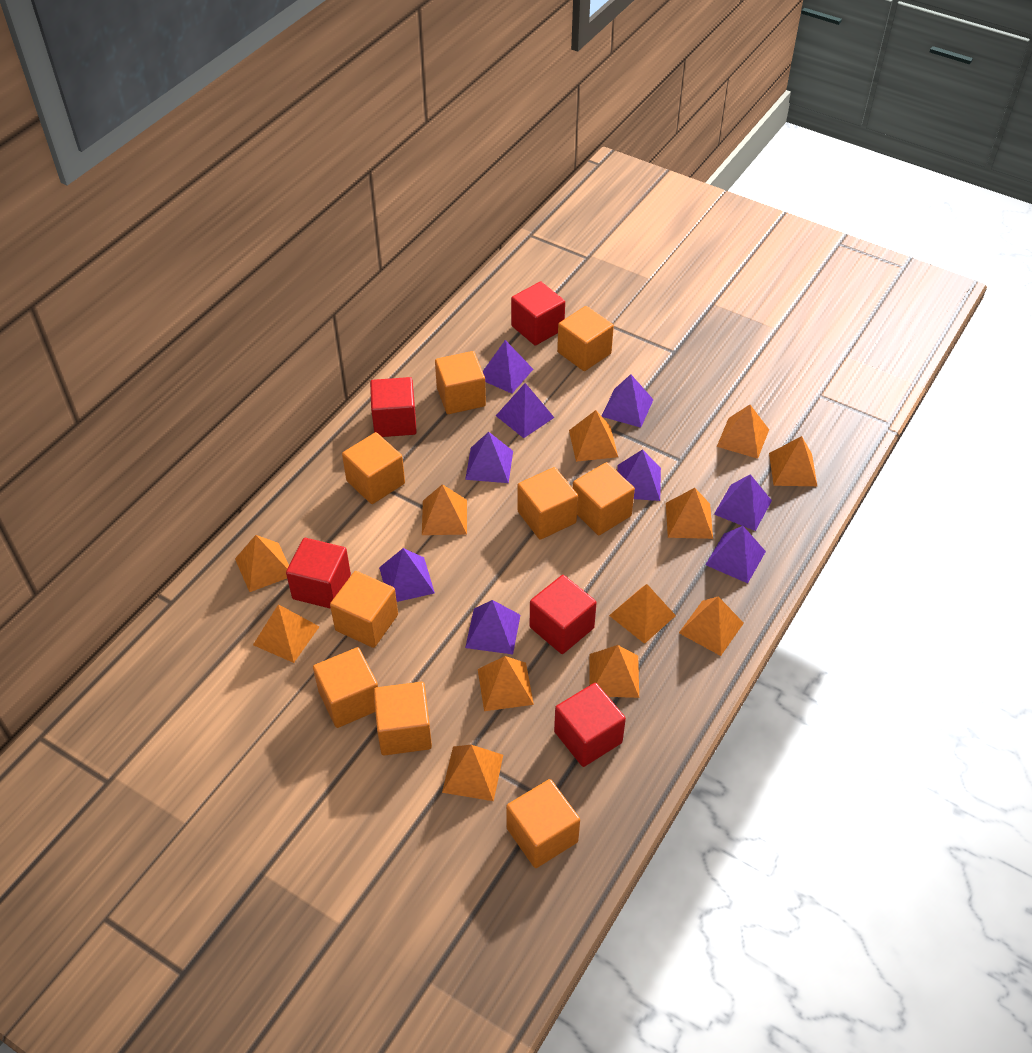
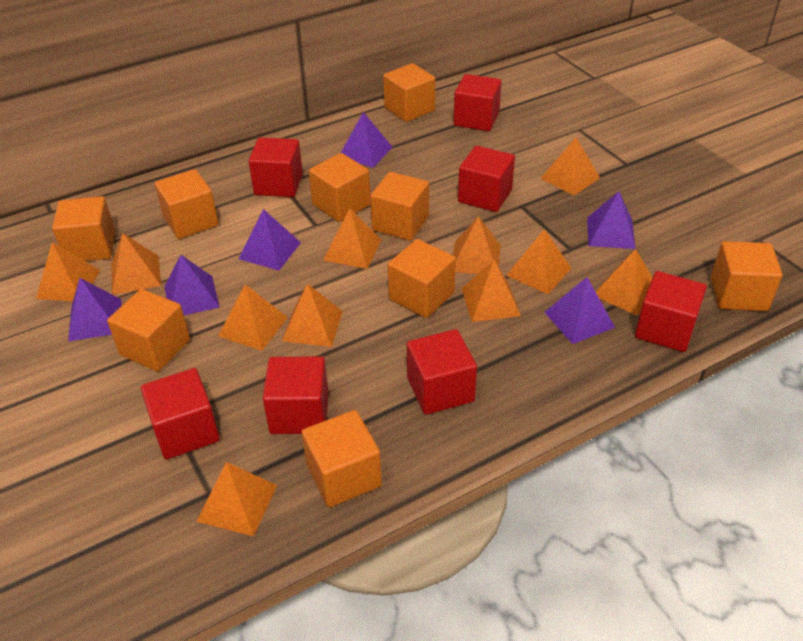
orange pyramid: [235,535,289,592] [253,604,320,663] [422,484,467,535] [442,745,503,801] [478,656,534,711] [569,410,618,462] [589,645,639,698] [609,584,676,644] [666,488,713,539] [679,597,744,656] [717,405,769,459] [769,436,817,486] = 12 -> [36,242,100,301] [111,233,161,295] [196,462,277,536] [219,284,288,351] [282,284,343,347] [323,208,382,269] [453,216,501,274] [461,260,521,322] [506,229,571,294] [541,137,600,196] [596,249,653,316] = 11
purple pyramid: [379,548,435,602] [465,432,513,483] [465,600,520,654] [483,340,533,394] [496,383,554,438] [602,374,654,428] [617,449,661,501] [706,526,766,583] [714,474,772,531] = 9 -> [68,278,122,341] [164,255,220,315] [239,209,301,270] [341,112,392,168] [544,277,615,344] [587,191,635,249] = 6
red cube: [286,538,351,609] [370,377,417,437] [511,282,565,345] [530,575,597,654] [554,683,626,767] = 5 -> [141,368,220,460] [249,137,303,197] [263,356,329,434] [407,329,477,415] [454,74,502,131] [458,146,515,212] [635,271,707,352] = 7

